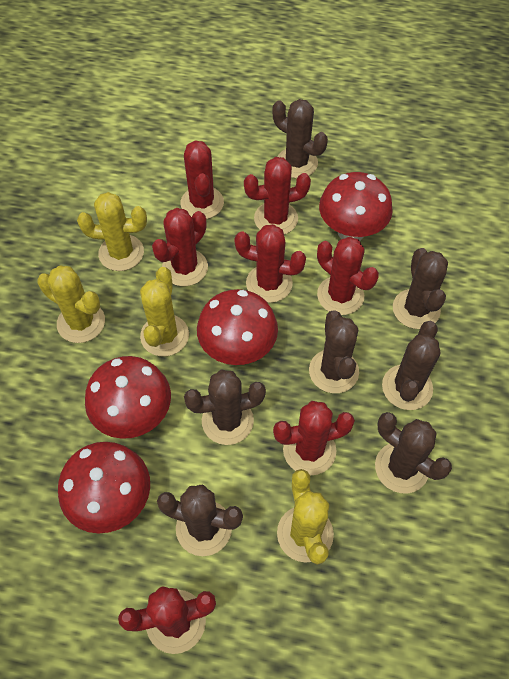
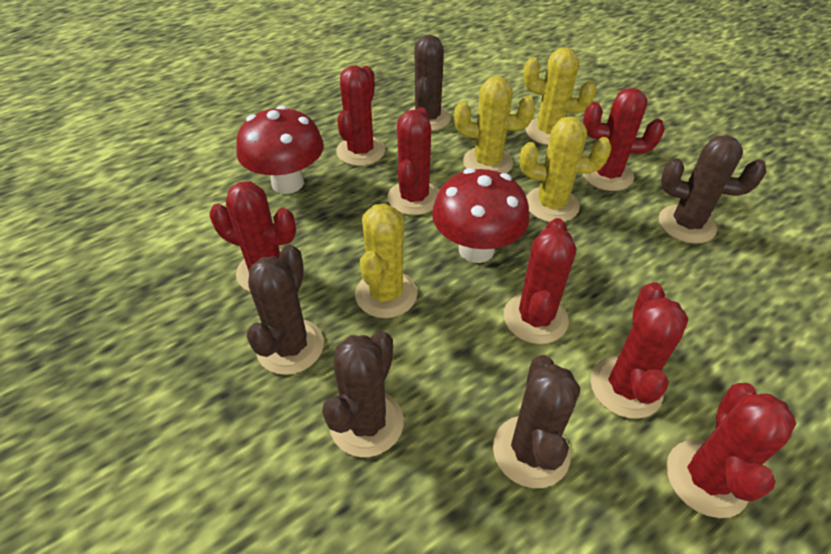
brown cactus: [157,485,243,556] [184,370,266,445] [273,99,328,178] [309,310,359,393] [375,412,452,493] [382,321,440,410] [393,248,448,329] = 7 -> [247,244,324,375] [322,331,404,457] [408,35,451,131] [493,355,580,488] [659,136,766,244] = 5
red mushroom: [58,442,150,534] [85,356,171,439] [197,289,278,365] [319,172,393,241] = 4 -> [236,105,324,194] [432,168,529,263] = 2

